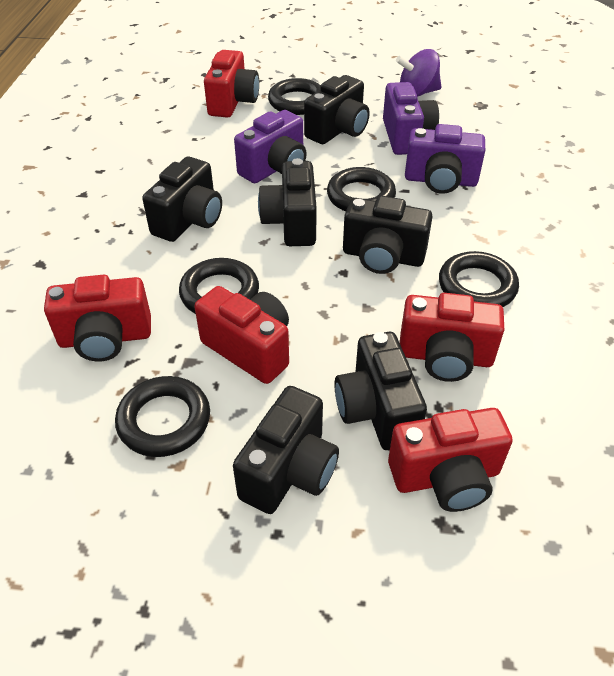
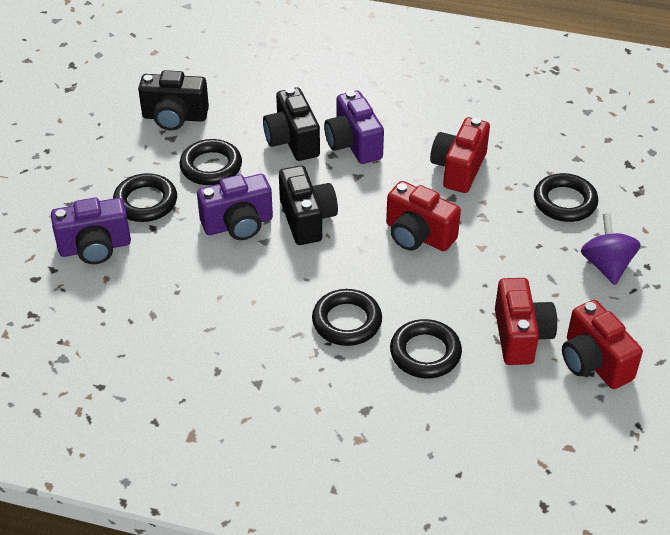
black camera: [142,157,222,242] [233,386,339,514] [258,158,317,246] [304,75,370,144] [334,332,427,450] [343,196,433,274] = 6 -> [138,70,209,130] [263,87,320,161] [279,165,338,245] = 3
red camera: [44,275,151,362] [194,286,289,384] [204,50,259,118] [388,408,513,512] [400,293,504,382] = 5 -> [386,181,461,251] [430,117,490,193] [495,278,557,365] [562,300,643,389] = 4

